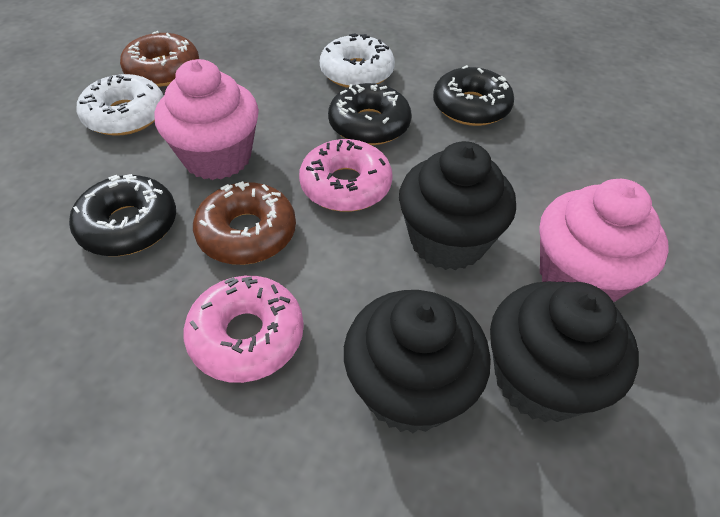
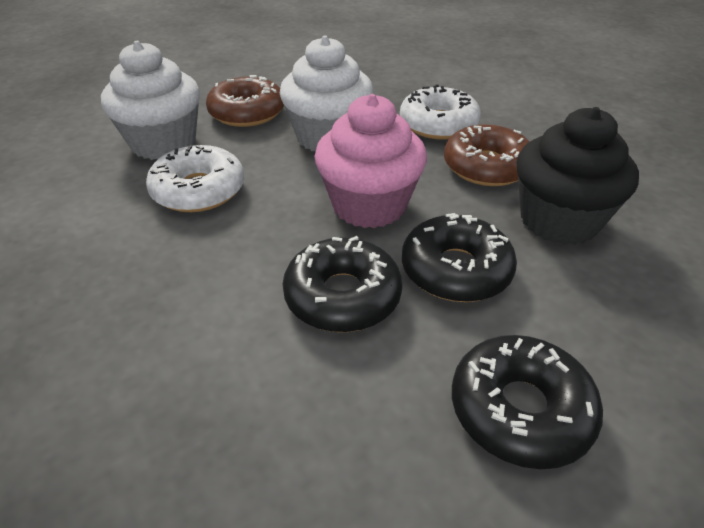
black cupcake: [344,290,491,433] [399,141,516,270] [490,281,639,422] = 3 -> [516,107,639,245] = 1
pink cupcake: [155,59,259,180] [539,179,669,302] = 2 -> [315,94,427,228] = 1
pink donut: [184,276,304,383] [299,139,393,212] = 2 -> none = 0
white cupcake: none = 0 -> [101,41,200,160] [280,36,373,151] = 2

